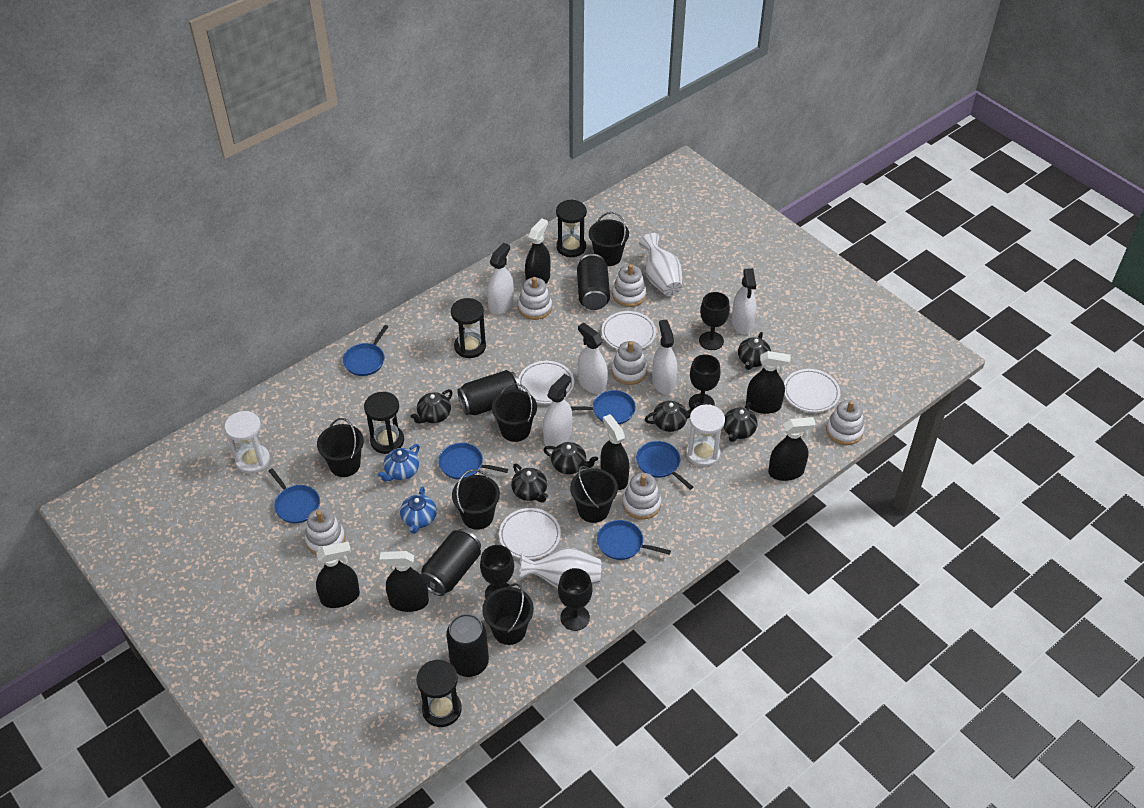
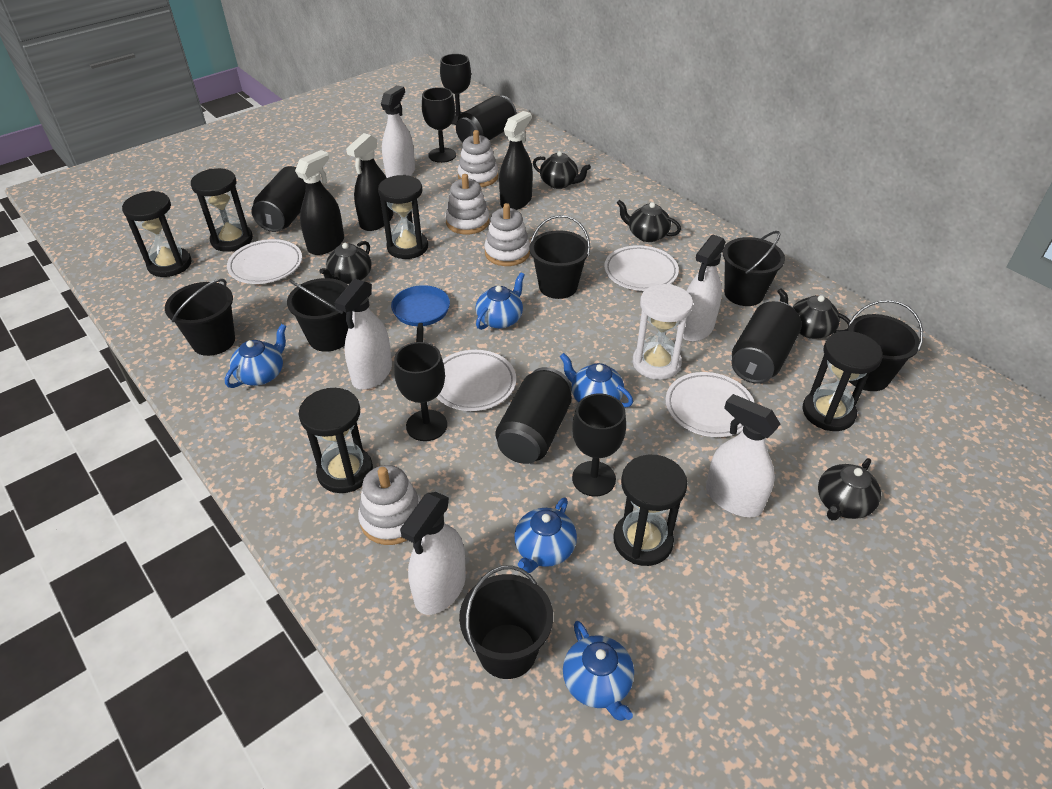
black hourglass: [364,392,404,454] [417,660,462,727] [451,298,486,358] [556,200,587,257] = 4 -> [122,191,192,277] [191,168,253,252] [299,388,373,493] [378,175,428,259] [613,455,687,566] [803,331,883,431] = 6
black spray bottle: [316,542,360,608] [380,551,429,612] [525,218,551,284] [600,414,629,490] [746,351,791,414] [768,417,816,481] = 6 -> [295,150,344,255] [346,133,393,231] [499,111,533,210] = 3
black teapot: [410,389,453,424] [511,464,548,503] [543,442,598,474] [645,401,700,432] [724,402,757,442] [738,332,771,370] = 6 -> [319,241,372,284] [533,151,591,189] [617,200,681,242] [777,288,850,339] [818,458,881,520] = 5
blue pan: [269,468,320,523] [343,325,388,376] [438,443,508,479] [571,390,636,424] [597,520,671,560] [636,441,693,490] = 6 -> [391,285,450,342] = 1
blue teapot: [378,444,420,482] [400,486,437,534] = 2 -> [225,324,287,388] [476,272,525,330] [514,498,577,573] [560,353,633,407] [563,621,634,721] = 5
white hourglass: [225,411,270,474] [686,404,725,467] = 2 -> [633,284,693,380] = 1
white stacking toy: [305,508,345,555] [518,277,552,320] [611,341,647,385] [612,264,646,307] [623,473,661,520] [826,400,864,445] = 6 -> [358,465,421,545] [445,174,489,234] [458,130,498,187] [484,203,530,266] = 4
white vase: [519,548,601,588] [639,233,682,296] = 2 -> none = 0

